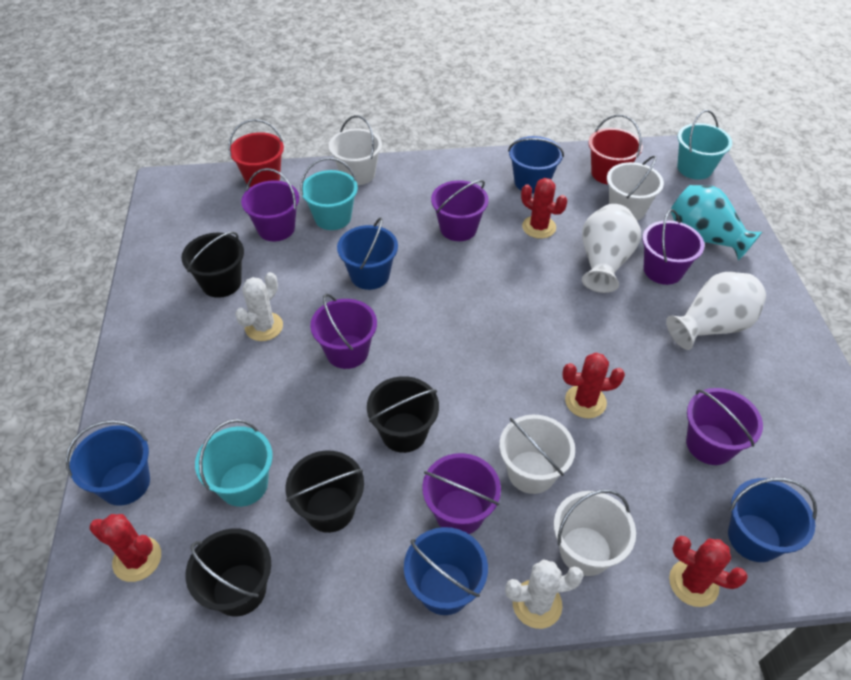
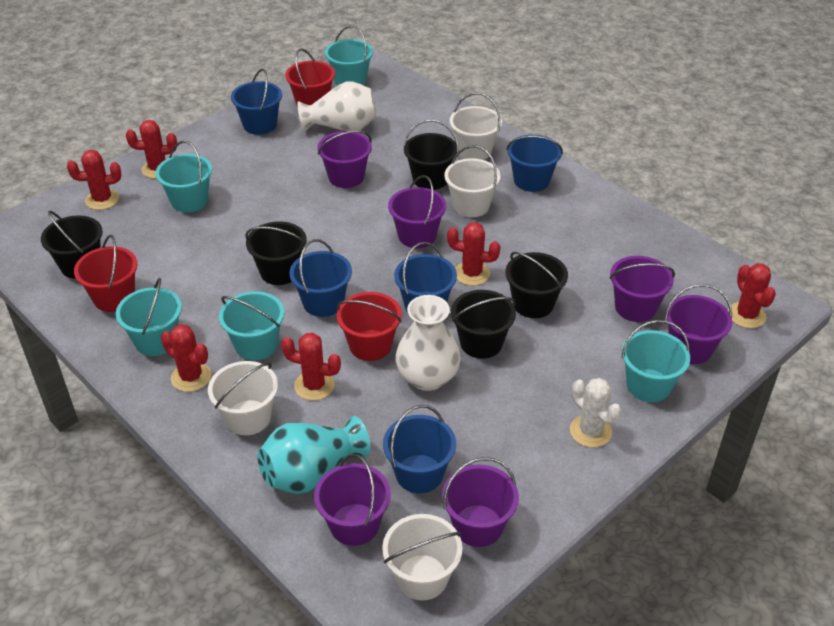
black bucket: [181,231,244,298] [186,528,271,617] [286,450,364,533] [367,376,439,453] = 4 -> [41,211,103,279] [245,221,307,285] [404,120,459,190] [451,290,516,359] [505,252,568,318] = 5
red bucket: [228,119,284,187] [589,115,643,184] = 2 -> [74,235,138,312] [285,48,335,107] [337,292,402,361] = 3
red cactus: [89,514,161,582] [521,178,567,239] [562,353,625,418] [669,536,748,607] = 4 -> [67,150,121,210] [126,120,177,179] [161,324,211,392] [281,333,341,401] [447,222,501,286] [728,263,776,328] = 6
turquoise bucket: [195,419,273,507] [300,157,358,230] [677,110,732,180] = 3 -> [116,278,182,356] [155,141,212,213] [219,291,284,360] [325,25,373,86] [621,320,690,402] = 5
white cactus: [235,272,283,341] [505,559,584,629] = 2 -> [570,378,622,447] = 1

